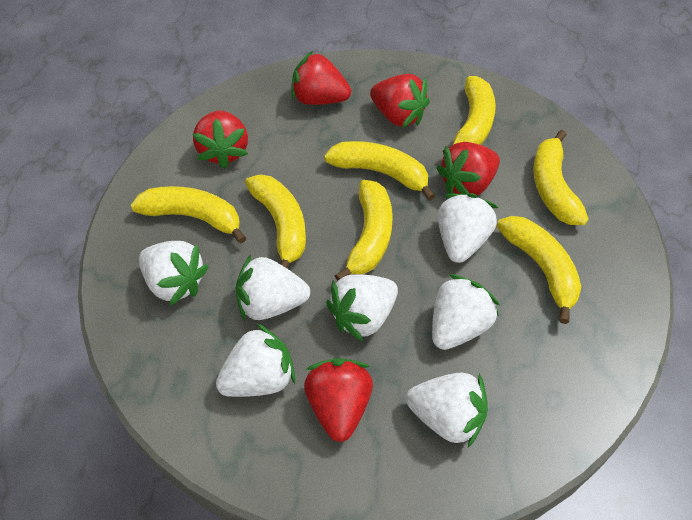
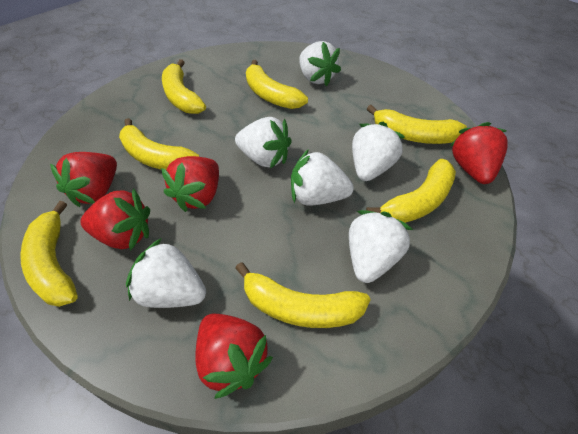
white strawberry: [139,241,209,306] [216,324,296,397] [235,254,310,321] [326,275,398,342] [406,372,488,448] [432,274,500,350] [438,193,499,263] = 7 -> [126,238,206,308] [235,117,292,168] [291,149,354,206] [299,41,341,86] [349,210,413,283] [352,122,405,181] = 6

